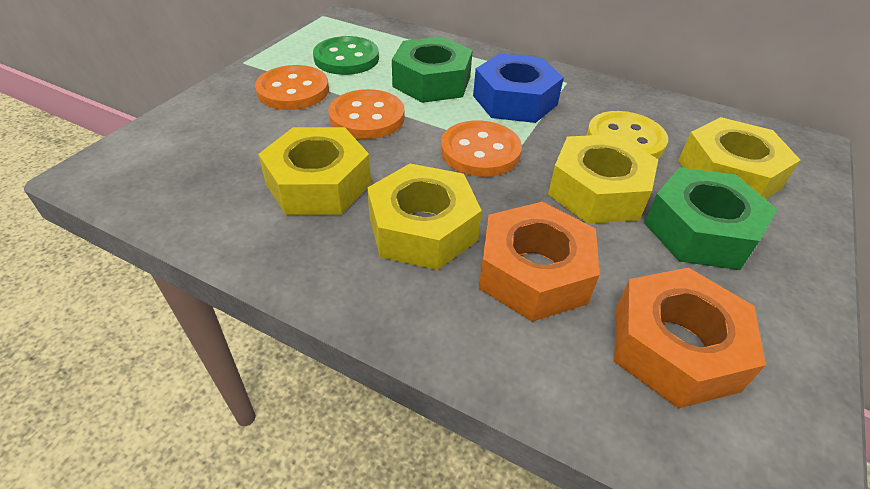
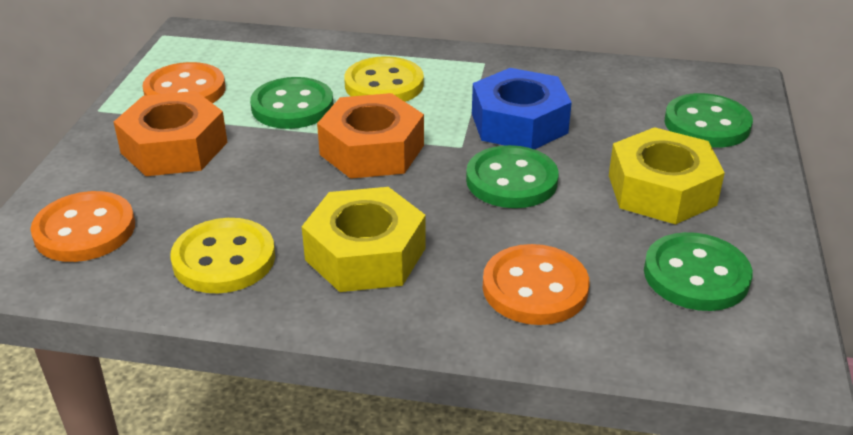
green button: [313,36,379,75] = 1 -> [250,77,333,129] [466,145,559,208] [644,232,753,311] [665,93,753,148] = 4
green nut: [392,37,473,103] [644,167,778,270] = 2 -> none = 0
yellow button: [586,111,668,159] = 1 -> [170,218,275,293] [344,56,424,102] = 2
yellow nut: [258,127,371,215] [367,164,482,270] [548,134,658,224] [678,117,800,199] = 4 -> [302,187,426,292] [609,127,725,224] = 2

